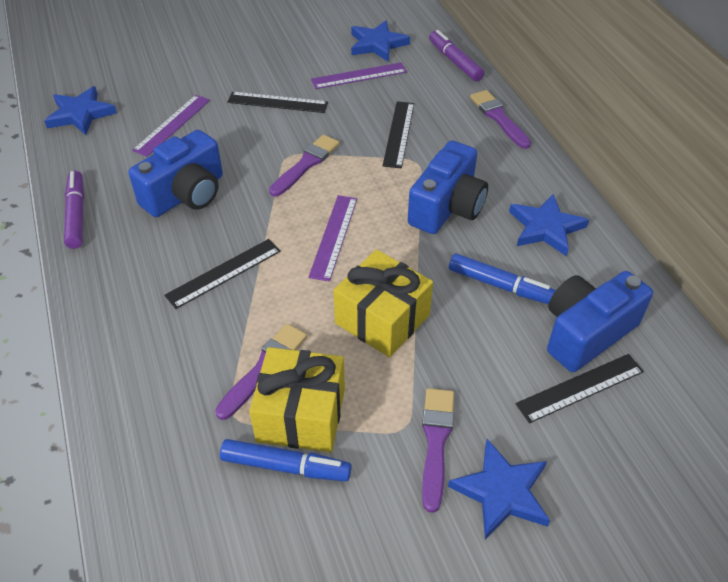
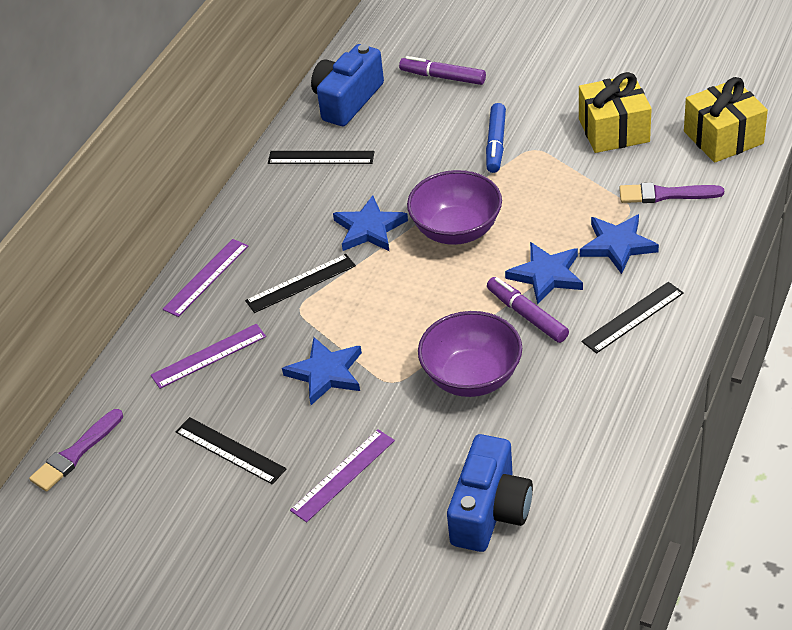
blue camera: [128,130,223,217] [408,140,488,234] [547,271,653,372] = 3 -> [311,44,384,126] [447,434,533,552] = 2
blue marker: [220,439,352,482] [449,253,556,304] = 2 -> [486,103,506,173] = 1
purple bowl: none = 0 -> [407,170,502,245] [418,311,522,397] = 2
purple brush: [215,324,307,420] [269,135,340,197] [422,388,454,513] [470,90,531,149] = 4 -> [29,409,123,491] [619,183,724,203] = 2

